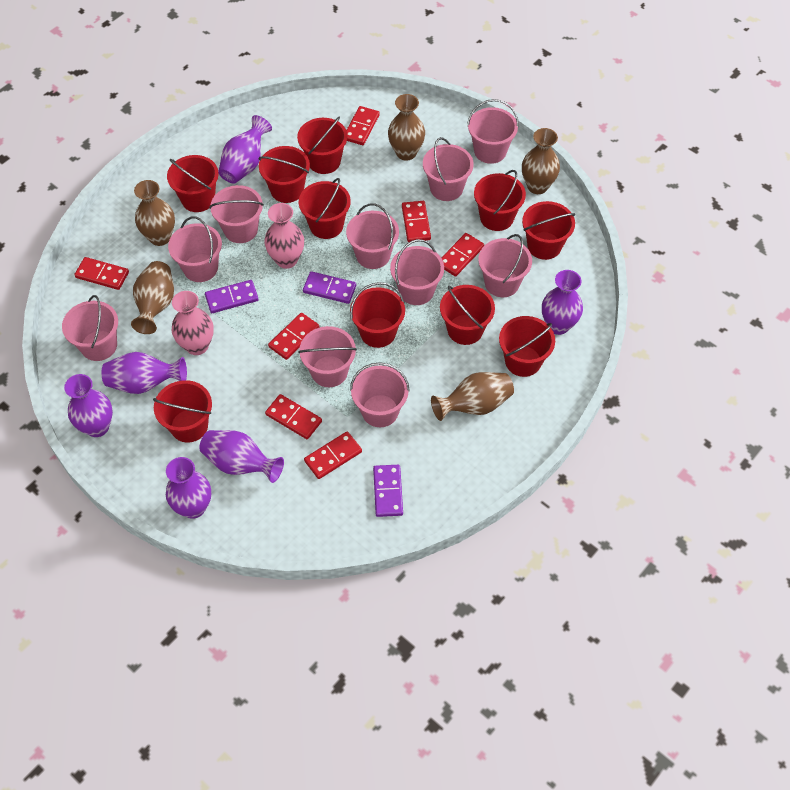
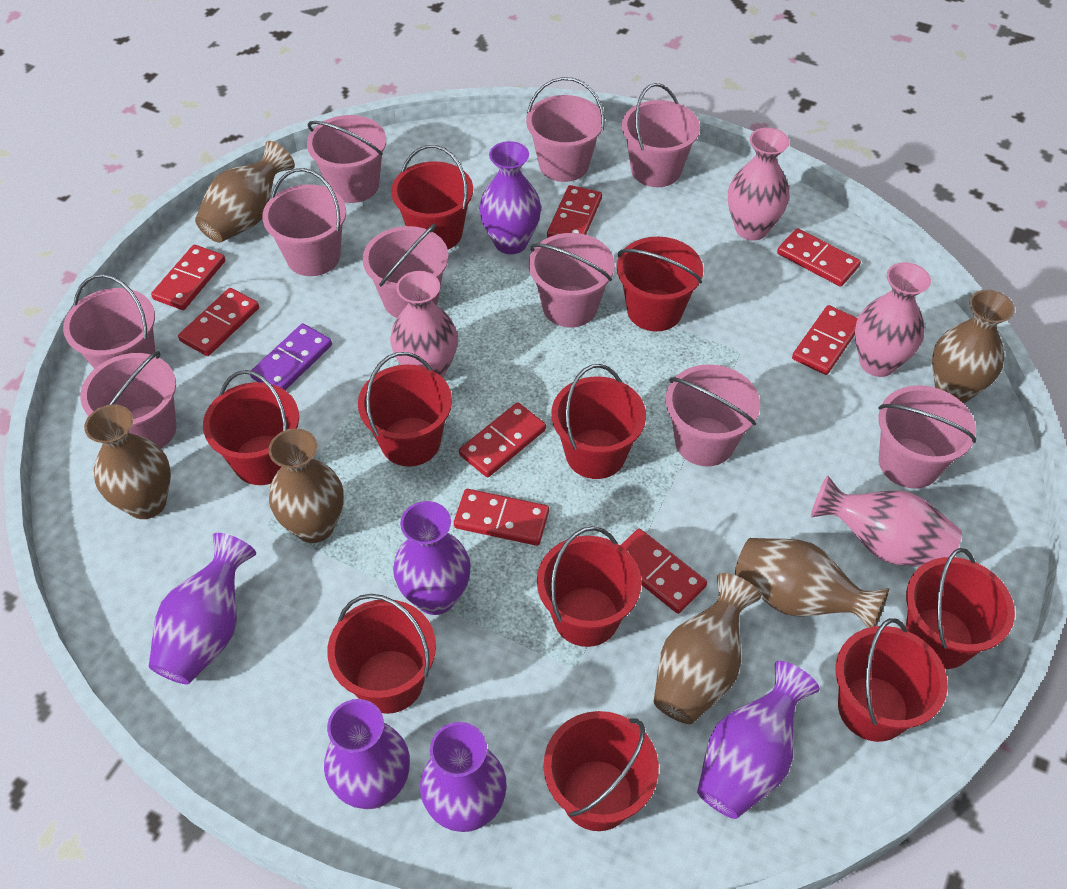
brown vase: [131,261,174,334] [134,180,175,246] [388,94,425,161] [431,372,514,421] [522,128,560,194] = 5 -> [84,405,171,519] [195,141,295,243] [268,428,344,543] [653,573,761,724] [735,538,889,628] [932,290,1015,403] = 6
pink vase: [172,291,214,355] [264,203,304,269] = 2 -> [390,271,458,378] [728,128,790,240] [811,476,962,567] [855,262,931,377] = 4
purple domino: [205,280,258,313] [303,271,356,304] [373,465,403,517] = 3 -> [250,323,332,390] = 1
red domino: [74,257,129,290] [265,394,322,439] [268,313,320,360] [304,431,362,479] [346,106,380,145] [402,201,431,242] [441,233,484,277] = 7 -> [151,245,225,310] [178,288,259,356] [454,489,549,546] [459,402,546,477] [547,185,602,238] [620,529,707,614] [777,228,861,287] [792,305,858,375] = 8

